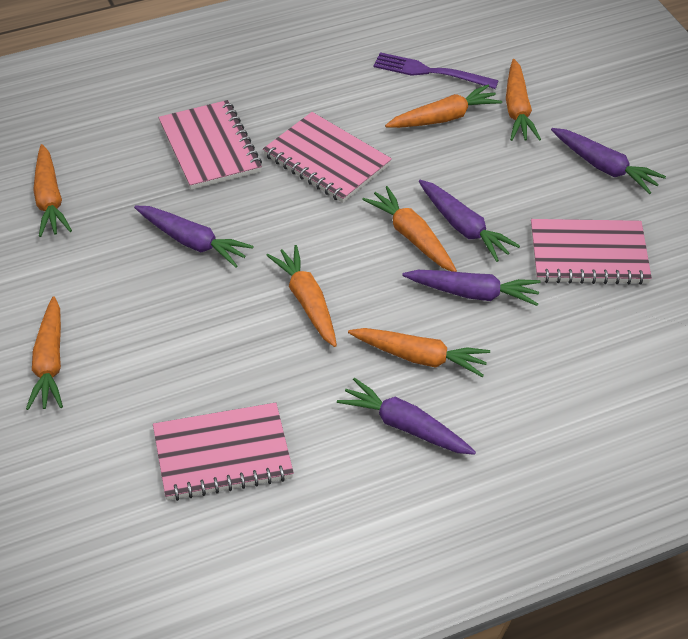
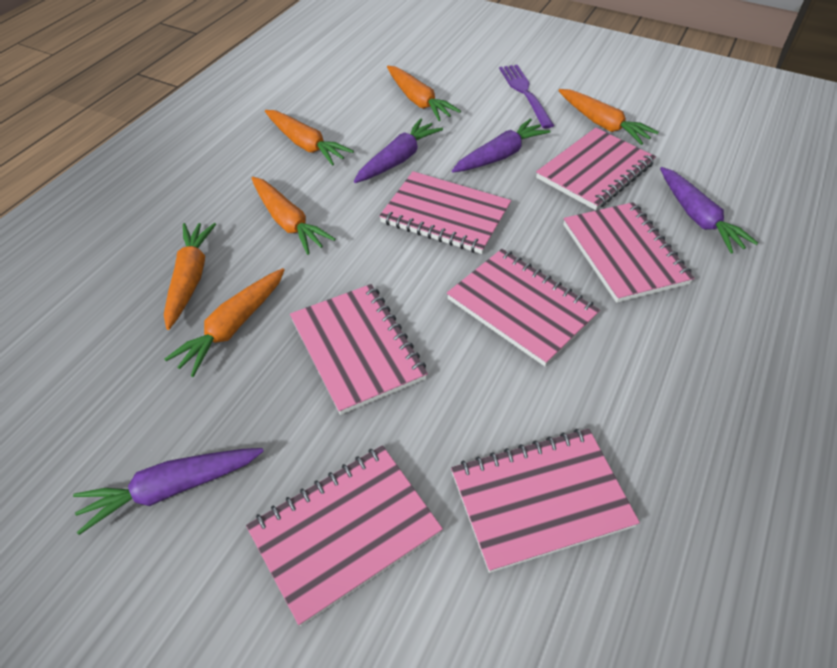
orange carrot: [26,296,63,410] [33,144,72,237] [266,245,337,347] [348,328,490,377] [362,186,457,272] [385,84,502,128] [506,59,541,141] = 7 -> [164,223,216,330] [165,268,285,377] [251,177,336,255] [265,110,354,166] [387,66,461,121] [558,89,658,145] = 6
pink notebook: [153,403,294,501] [158,100,262,190] [263,112,392,203] [531,219,652,285] = 4 -> [246,445,443,626] [290,284,428,415] [379,171,511,254] [447,249,600,366] [451,429,640,573] [536,128,656,210] [563,202,694,303] = 7
purple carrot: [134,206,254,268] [337,377,476,455] [402,270,541,306] [419,180,520,262] [551,128,666,194] = 5 -> [73,448,264,535] [354,119,443,183] [452,118,551,172] [660,167,758,254] = 4

